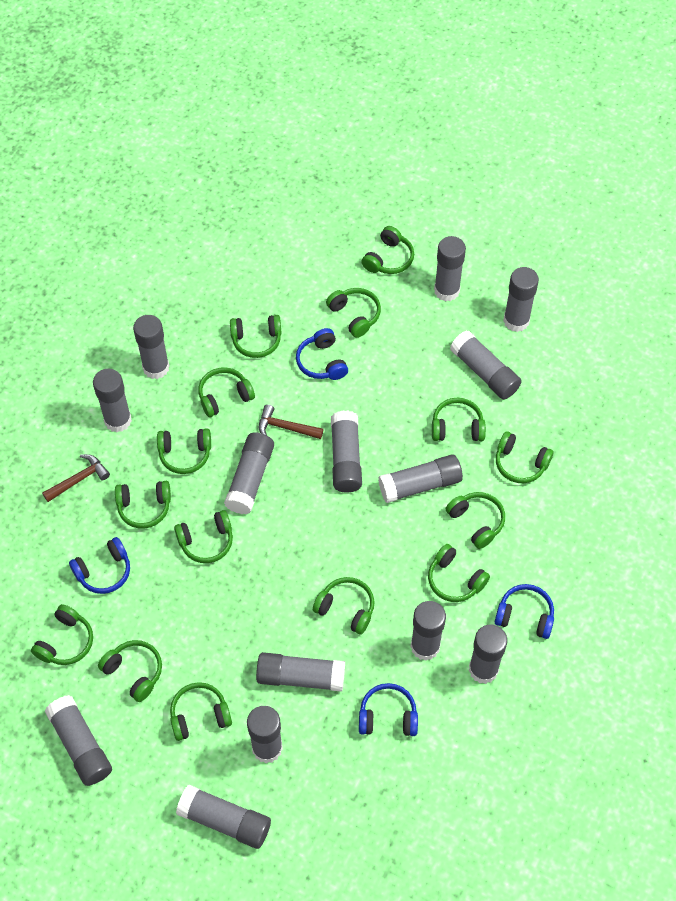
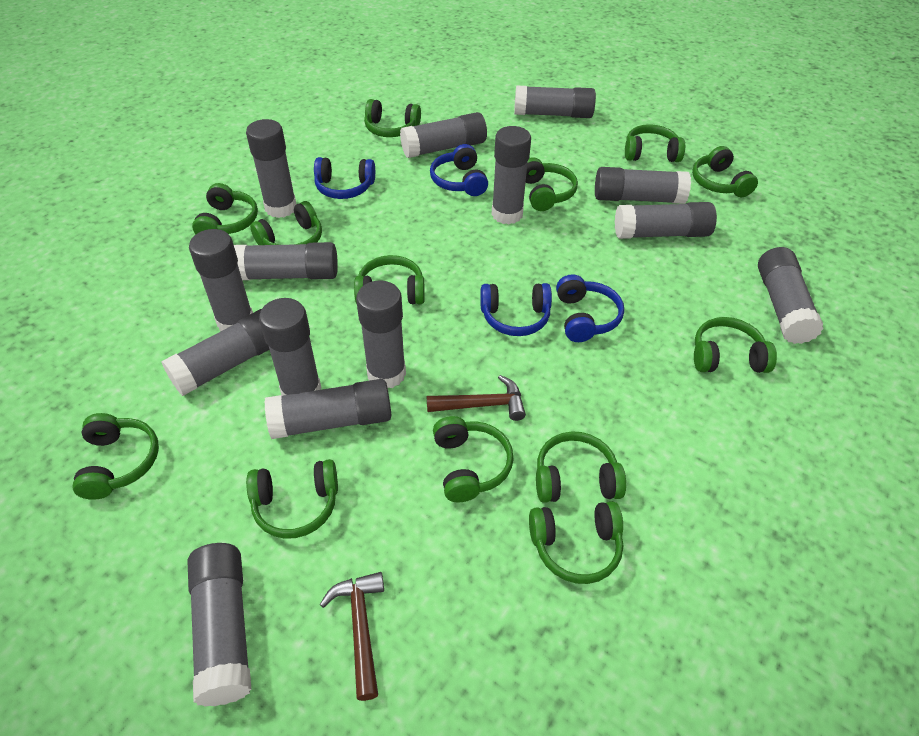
green headphones: [31,604,93,665] [98,640,162,702] [115,481,171,529] [157,428,211,474] [170,682,232,741] [174,510,233,563] [198,367,255,417] [230,315,282,358] [313,577,374,635] [326,288,381,338] [361,226,414,274] [428,544,490,602] [432,398,486,441] [445,492,505,549] [496,431,554,483] = 15 -> [72,413,159,500] [192,183,258,234] [246,459,338,539] [250,201,322,245] [354,255,425,304] [364,99,421,137] [433,416,514,503] [526,157,578,211] [529,501,623,584] [536,431,626,503] [625,124,685,162] [692,146,758,197] [694,317,777,373] = 13

